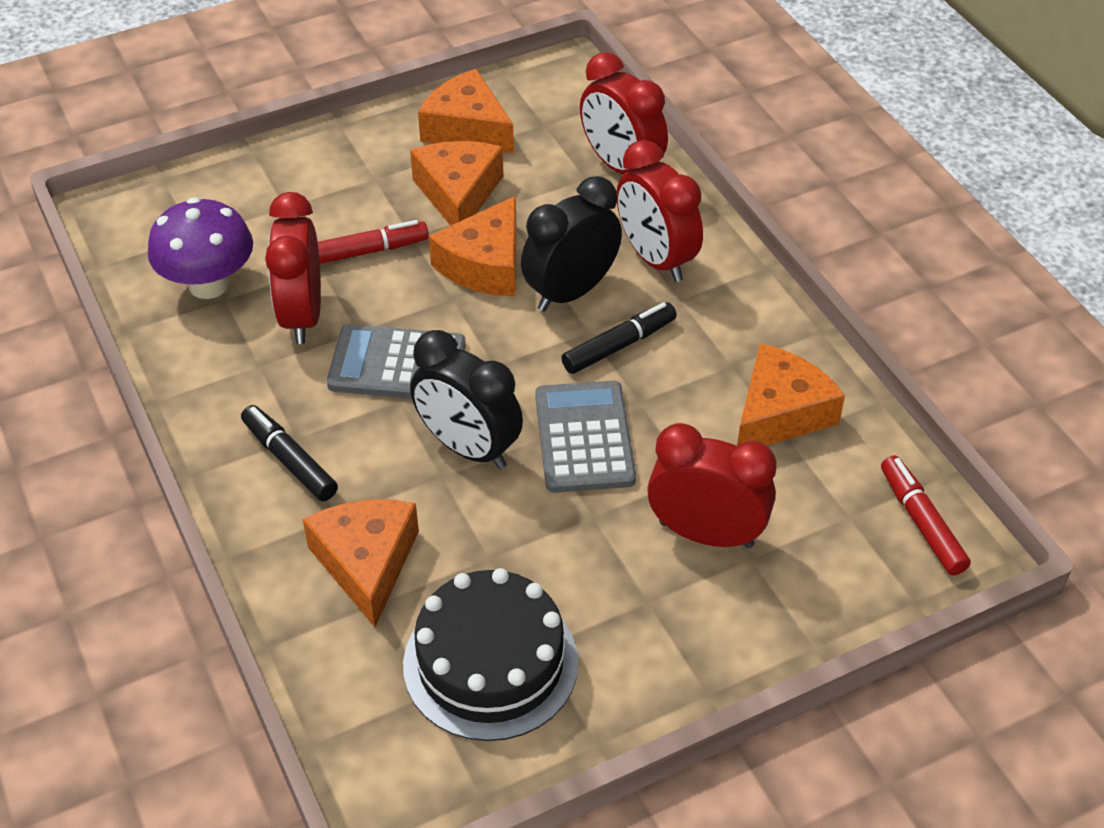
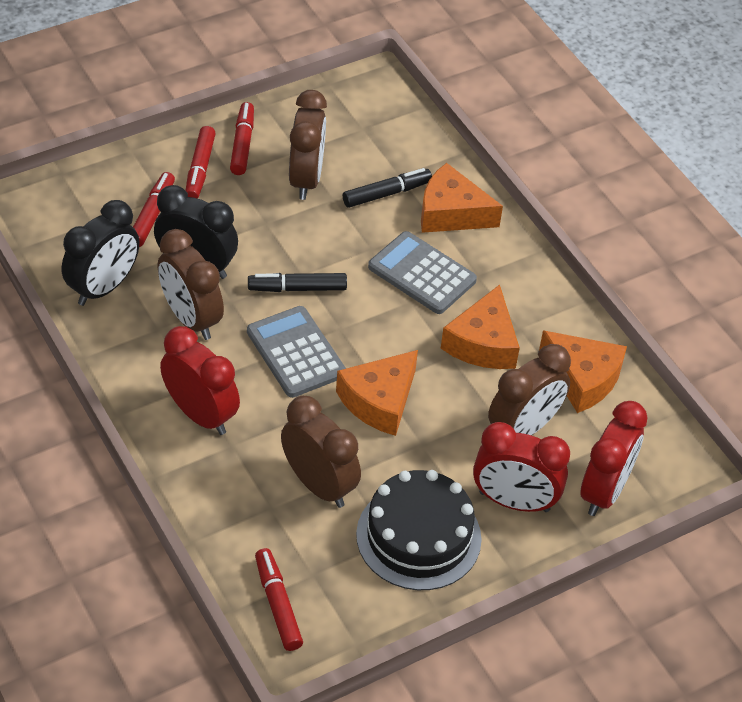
brown clock: none = 0 -> [158,229,224,340] [281,396,361,508] [289,90,327,200] [488,344,571,436] = 4
orange cheese: [303,499,419,627] [410,141,503,226] [418,69,514,153] [429,196,516,296] [737,343,845,445] = 5 -> [336,350,418,436] [421,163,503,233] [441,285,520,369] [539,330,627,413] = 4
purple mushroom: [148,197,253,299] = 1 -> none = 0
red clock: [265,192,321,344] [580,52,668,175] [617,140,703,282] [647,423,777,548] = 4 -> [160,326,240,435] [473,422,570,512] [580,401,648,516] = 3
red marker: [318,220,429,264] [881,455,971,576] = 2 -> [133,172,175,247] [185,126,216,199] [230,102,254,175] [255,548,303,651] = 4

